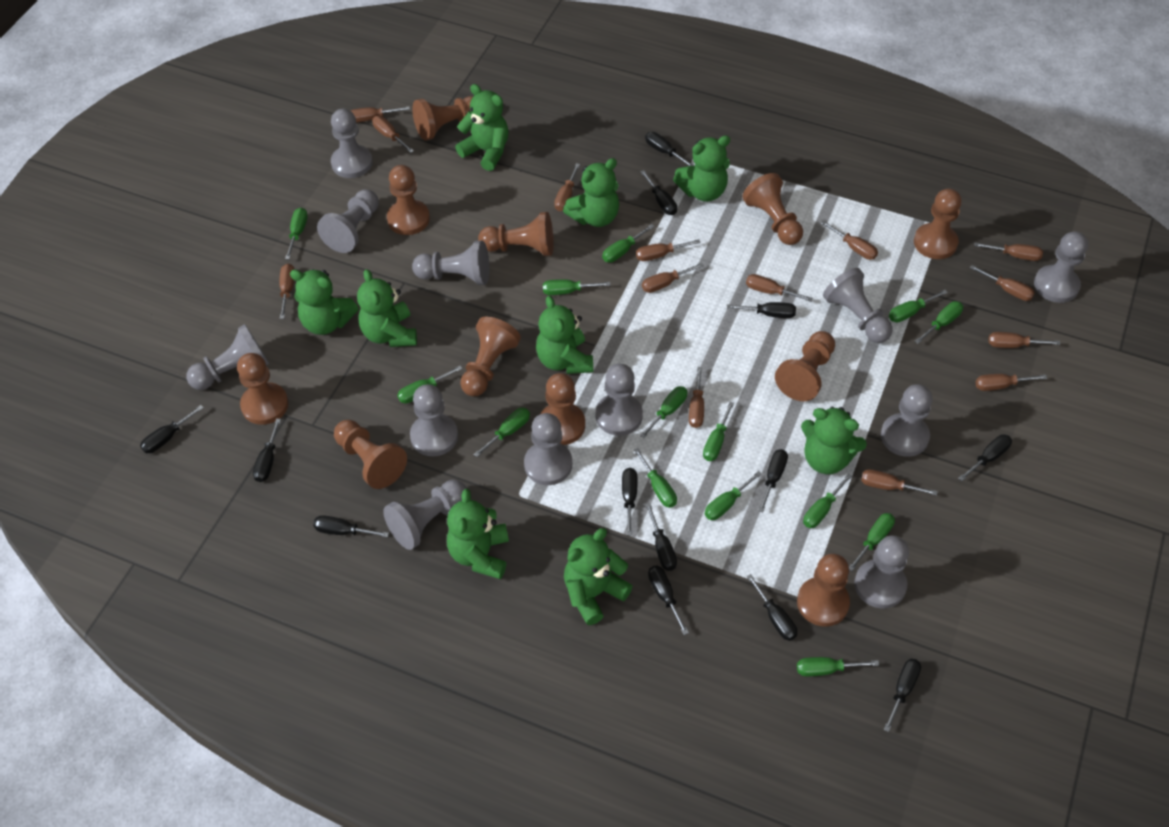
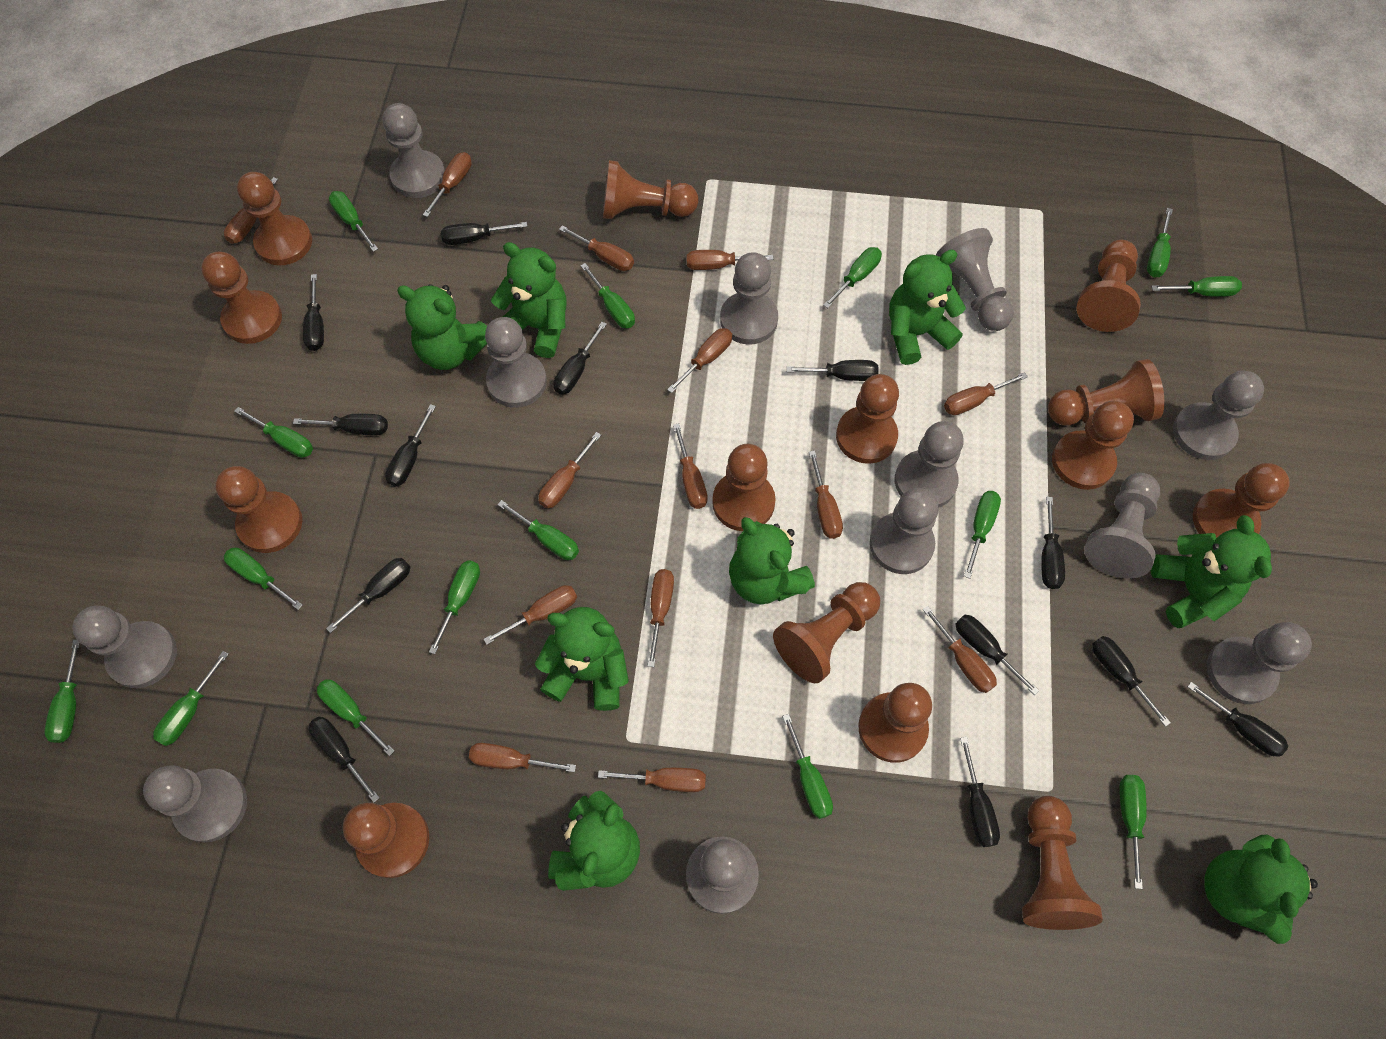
brown pawn: [237,353,289,425] [334,420,407,489] [387,165,430,235] [412,96,473,141] [460,317,521,396] [478,212,554,256] [540,373,585,445] [742,173,803,245] [775,331,835,401] [797,554,850,627] [914,188,962,259] = 11 -> [201,252,282,344] [215,466,302,553] [237,172,312,265] [343,802,429,878] [603,160,698,219] [712,444,776,531] [773,582,880,683] [836,374,899,464] [858,683,932,763] [1022,796,1103,930] [1048,359,1164,426] [1052,401,1134,490] [1076,240,1141,332] [1193,463,1290,538] = 14
green screwdriver: [285,207,308,259] [397,366,463,404] [474,408,530,457] [543,279,611,295] [602,224,655,262] [634,448,677,508] [640,386,687,438] [703,402,734,461] [705,471,762,520] [797,657,879,676] [803,474,852,528] [849,513,895,571] [889,290,948,322] [915,301,963,344] = 14 -> [44,640,80,743] [153,651,229,746] [224,548,303,610] [234,407,313,458] [317,679,394,756] [329,191,378,252] [429,560,480,654] [497,500,579,560] [581,263,635,328] [782,714,833,819] [823,247,882,308] [964,491,1001,579] [1119,775,1147,889] [1147,208,1173,278] [1151,276,1242,297] = 15
green teddy bear: [290,269,359,335] [357,269,417,347] [447,489,509,579] [455,84,509,171] [536,296,593,374] [563,158,619,227] [564,528,633,625] [673,135,730,202] [801,407,867,474] = 9 -> [397,284,487,370] [491,242,566,358] [535,607,629,711] [548,791,640,891] [729,517,815,604] [889,250,966,365] [1151,515,1272,628] [1204,835,1318,944] = 8

